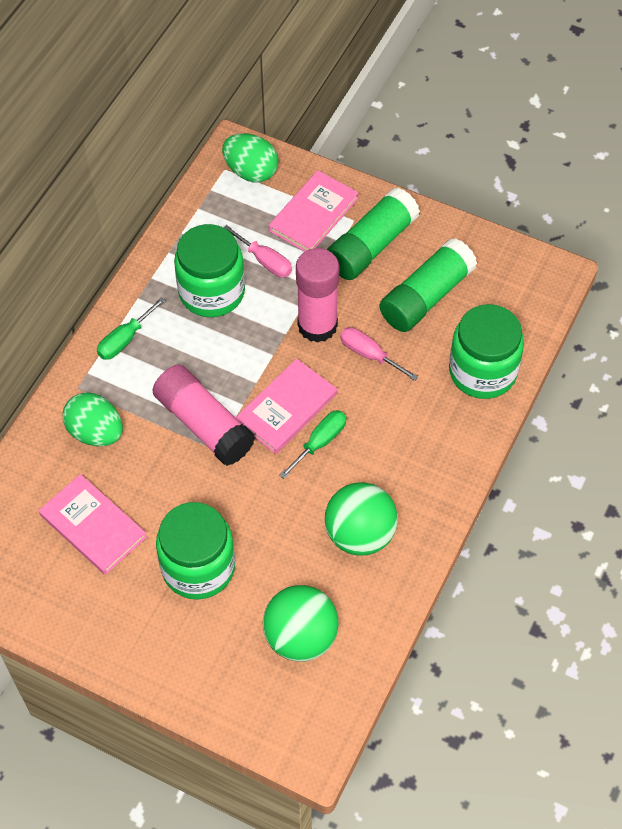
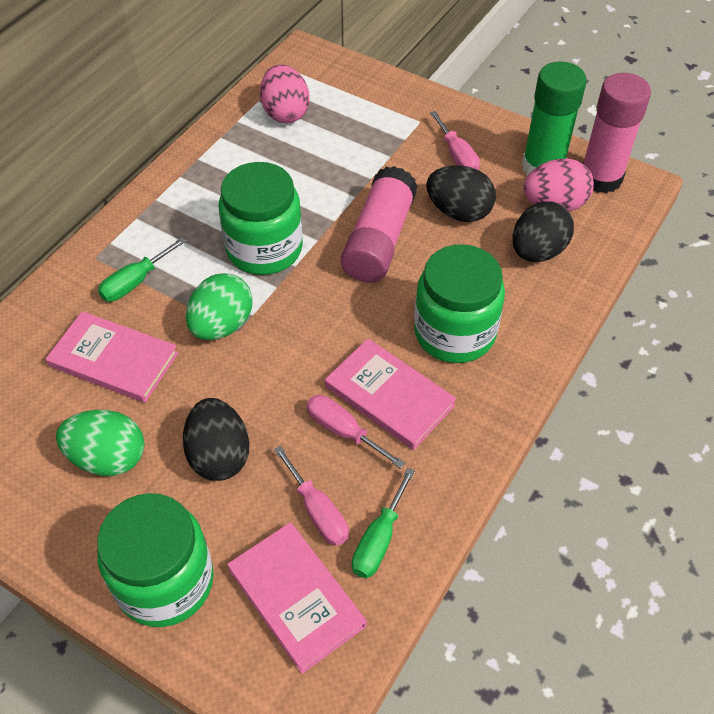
black egg: none = 0 -> [183,398,249,481] [426,166,496,222] [513,201,574,262] = 3
green ball: [263,585,339,662] [325,482,398,556] = 2 -> none = 0
green glue stick: [327,187,420,280] [379,238,477,332] = 2 -> [522,61,587,176] = 1
pink egg: none = 0 -> [260,64,310,123] [523,159,594,212] = 2
pink screwdriver: [223,225,292,278] [340,327,418,381] = 2 -> [274,446,349,546] [306,395,405,469] [430,111,480,170] = 3

